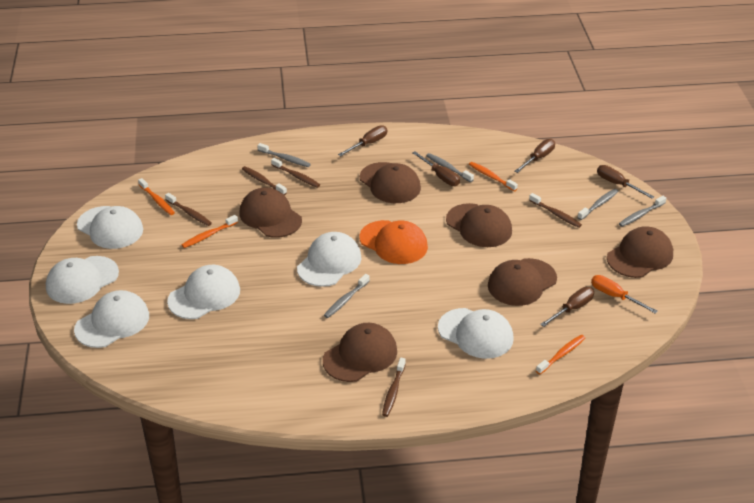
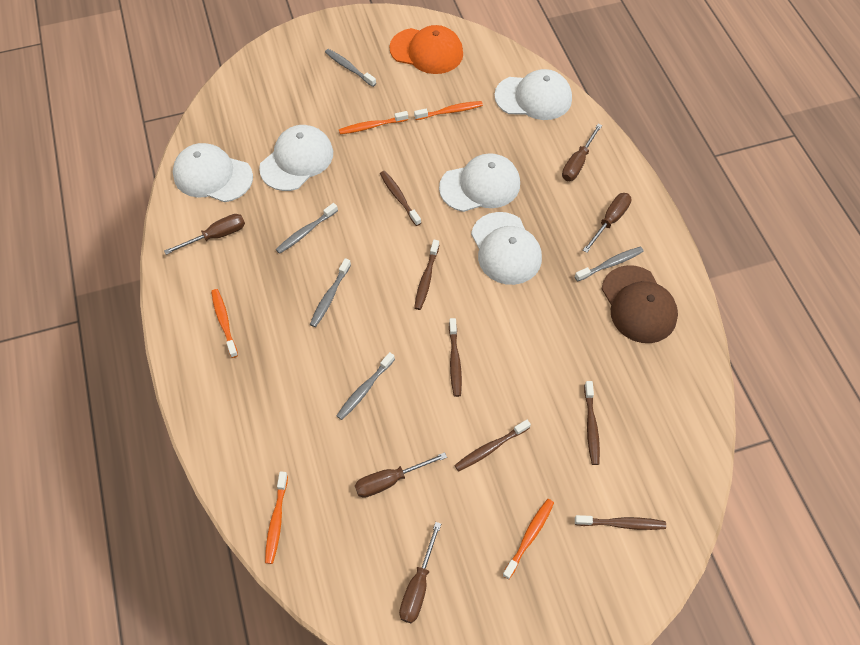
brown cap: [239,187,302,238] [323,323,397,382] [360,162,421,203] [446,203,512,247] [488,258,557,306] [607,226,673,278] = 6 -> [602,265,678,343] = 1
brown toothbrush: [165,193,212,226] [242,166,287,195] [271,158,320,188] [382,358,406,417] [529,193,582,228] = 5 -> [380,171,421,226] [414,240,439,310] [449,318,462,397] [454,420,531,472] [575,515,666,530] [584,381,600,465] = 6
orange screwdriver: [591,275,658,314] = 1 -> none = 0
orange toothbrush: [138,178,175,215] [182,215,238,248] [469,162,518,191] [536,335,585,374] = 4 -> [211,289,238,358] [265,471,288,564] [339,111,408,134] [414,101,483,120] [502,499,554,580] = 5
white cap: [46,256,119,304] [74,290,149,348] [77,206,143,249] [167,265,240,319] [297,232,362,287] [438,308,514,359] = 6 -> [173,143,253,202] [259,125,333,191] [439,153,520,212] [471,212,542,285] [494,69,572,120] = 5

